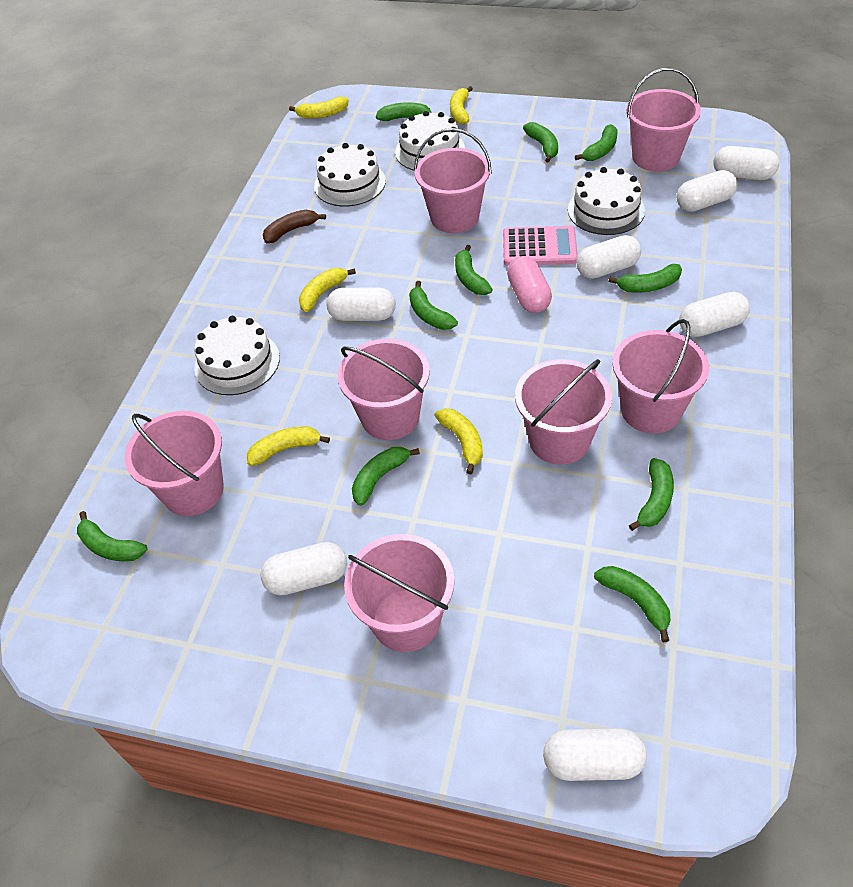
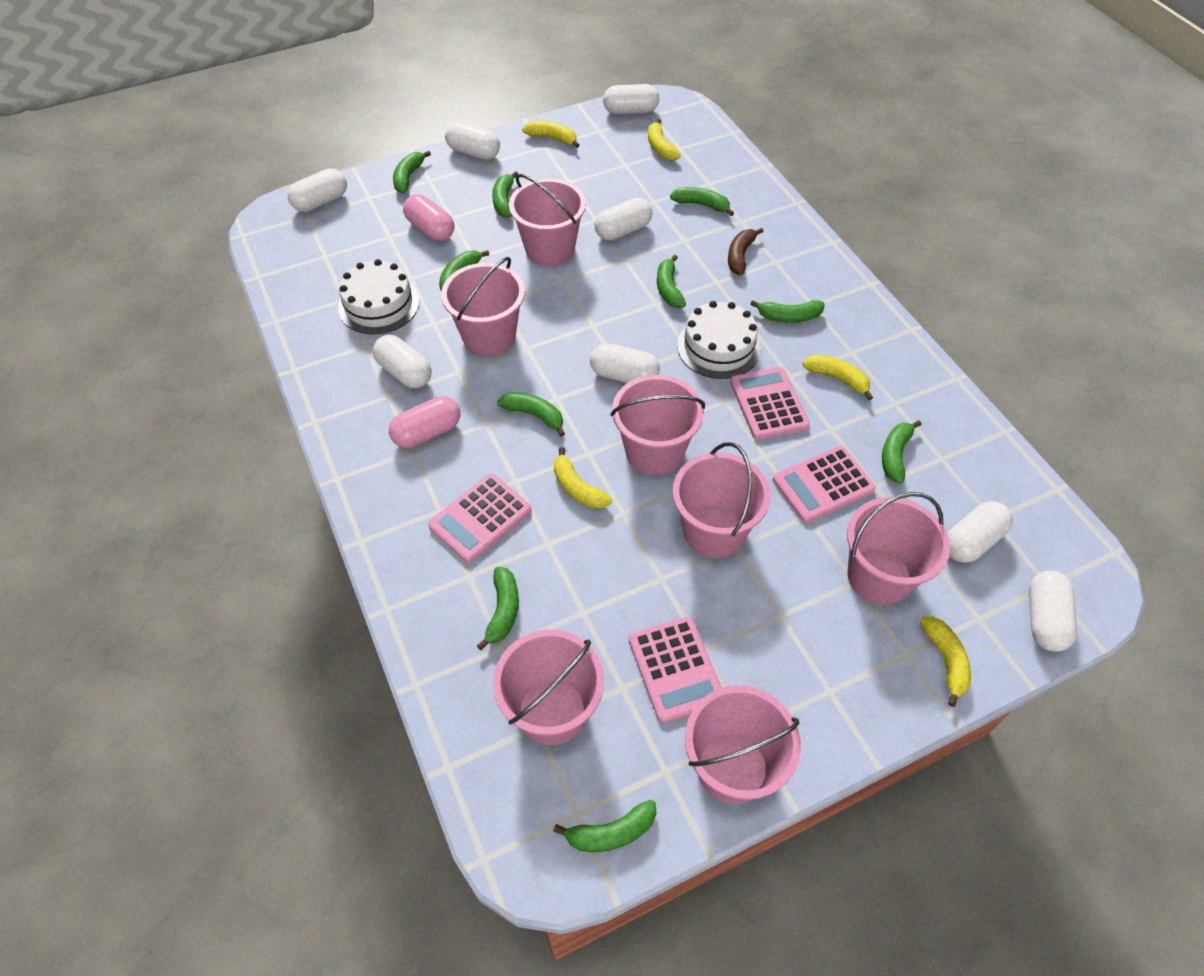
pink calculator: [503,226,578,266] = 1 -> [428,474,532,563] [629,617,722,723] [730,367,810,440] [773,446,876,523] = 4
pink capsule: [507,256,552,313] = 1 -> [389,396,460,448] [403,194,454,241] = 2
white cake: [194,316,280,395] [314,143,386,206] [395,111,465,170] [568,167,645,235] = 4 -> [338,259,419,334] [677,301,761,379] = 2
white capsule: [260,542,347,596] [327,287,396,321] [543,728,647,781] [577,235,641,279] [677,170,738,212] [679,292,750,337] [713,146,779,180] = 7 -> [288,168,347,212] [373,335,432,388] [445,122,500,160] [590,343,660,383] [594,198,652,241] [603,84,659,114] [947,501,1013,563] [1029,571,1077,652] = 8

